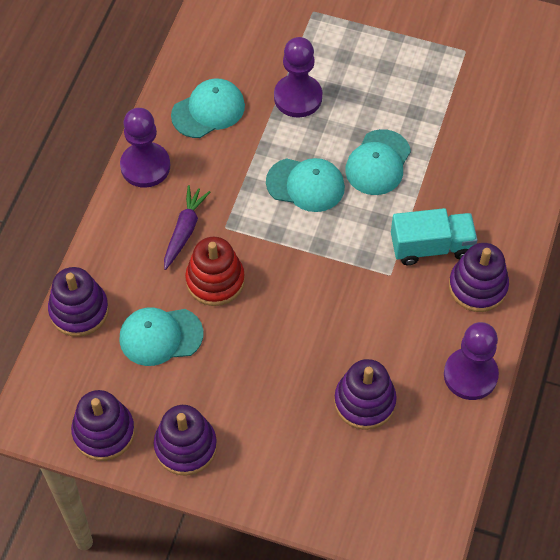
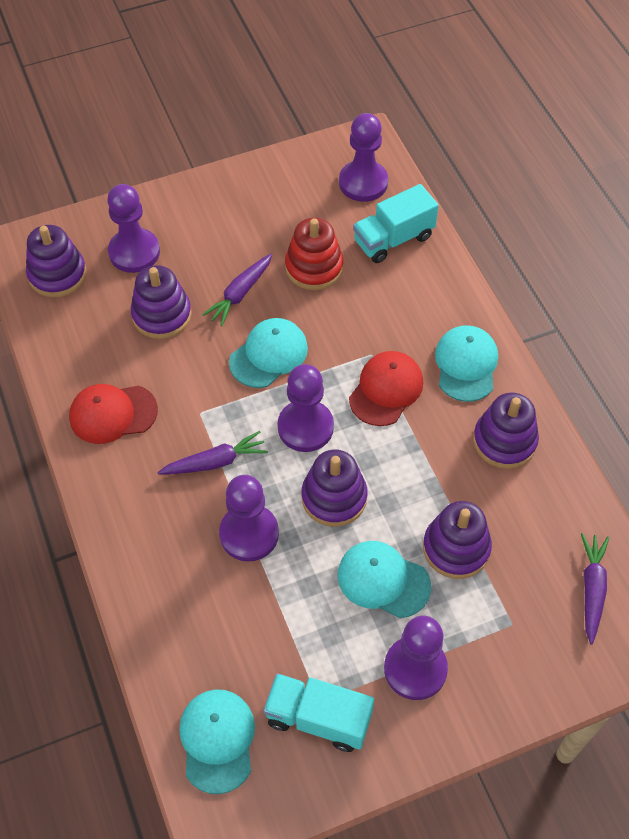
purple carrot: [164,185,210,270] = 1 -> [157,431,268,474] [202,254,272,326] [581,533,609,645] = 3
purple pawn: [120,108,170,188] [274,37,322,117] [444,322,499,400] = 3 -> [107,184,160,273] [219,475,279,562] [278,364,334,452] [339,113,388,202] [384,616,448,700] = 5
red cap: none = 0 -> [69,384,158,444] [349,351,423,426] = 2
turquoise truck: [391,208,477,265] = 1 -> [264,673,374,752] [353,184,439,263] = 2

